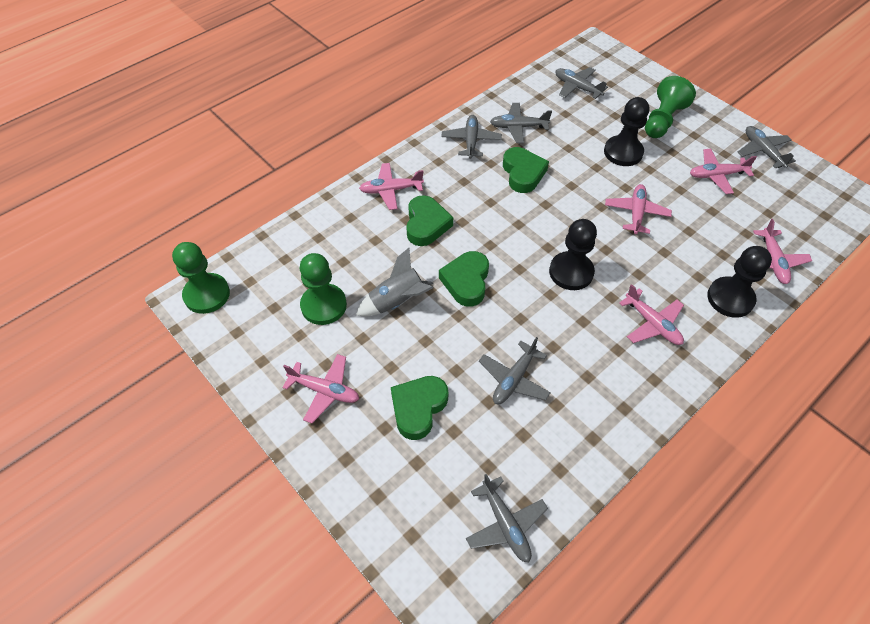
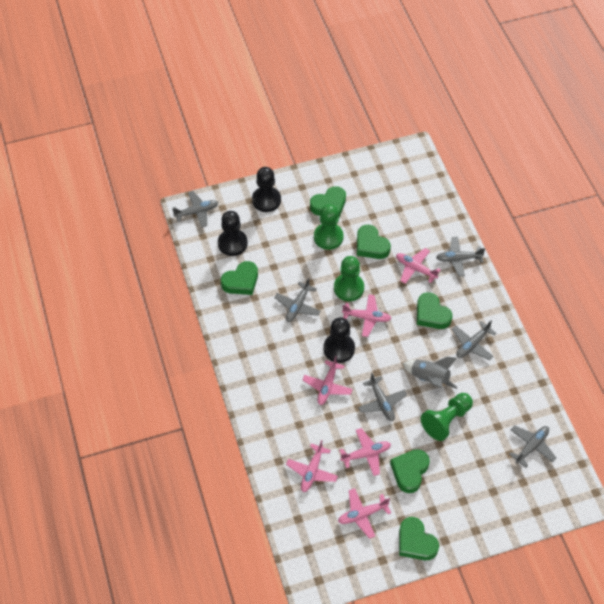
green heart: [391,376,448,440] [406,195,453,246] [439,251,489,307] [503,147,549,193] = 4 -> [221,261,258,295] [310,186,346,218] [357,225,391,259] [390,449,430,493] [399,517,439,560] [417,292,453,329] = 6

